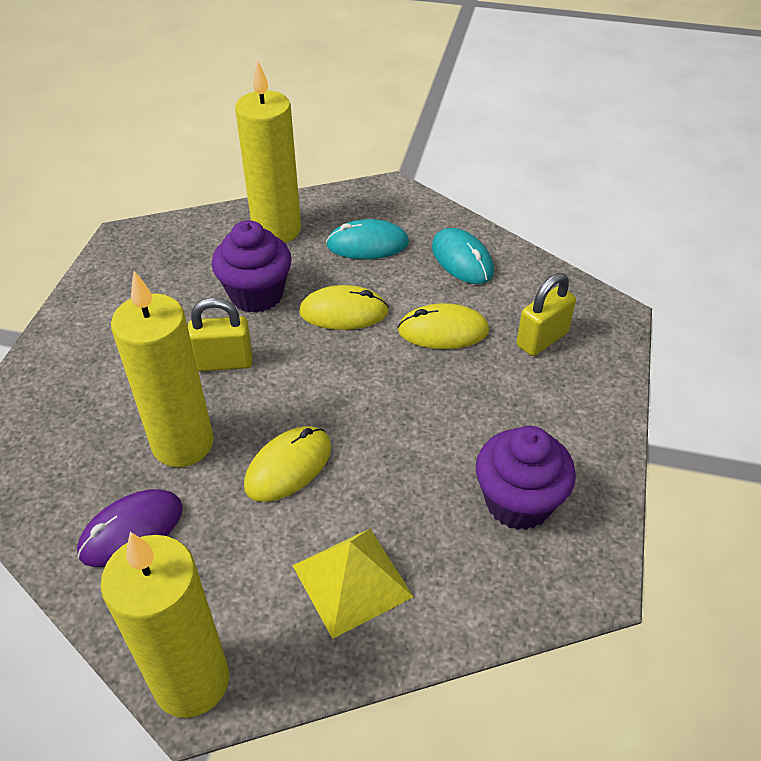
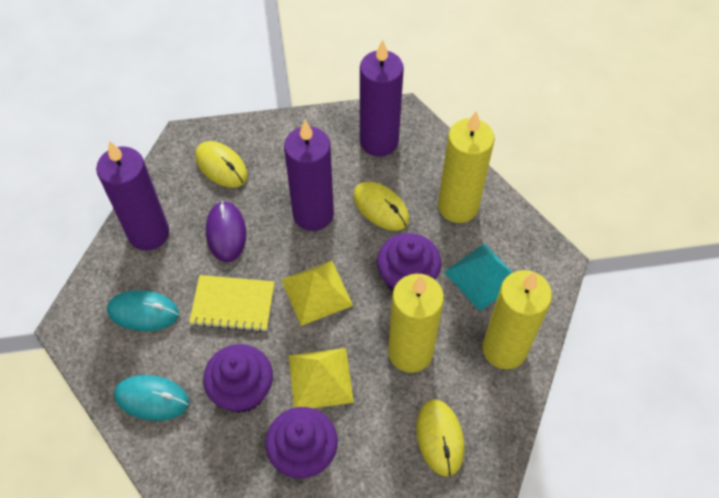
purple candle: none = 0 -> [96,141,169,251] [284,120,334,231] [360,40,404,157] = 3
purple cupcake: [212,220,292,313] [476,426,576,530] = 2 -> [203,344,273,413] [265,407,338,478] [377,233,441,293] = 3
turquoise pyramid: none = 0 -> [444,243,513,311] = 1
yellow notebook: none = 0 -> [189,275,275,332] = 1
yellow padlock: [188,298,253,371] [517,273,576,356] = 2 -> none = 0
yellow pyramid: [292,529,414,639] = 1 -> [281,261,353,326] [289,348,354,408] = 2

